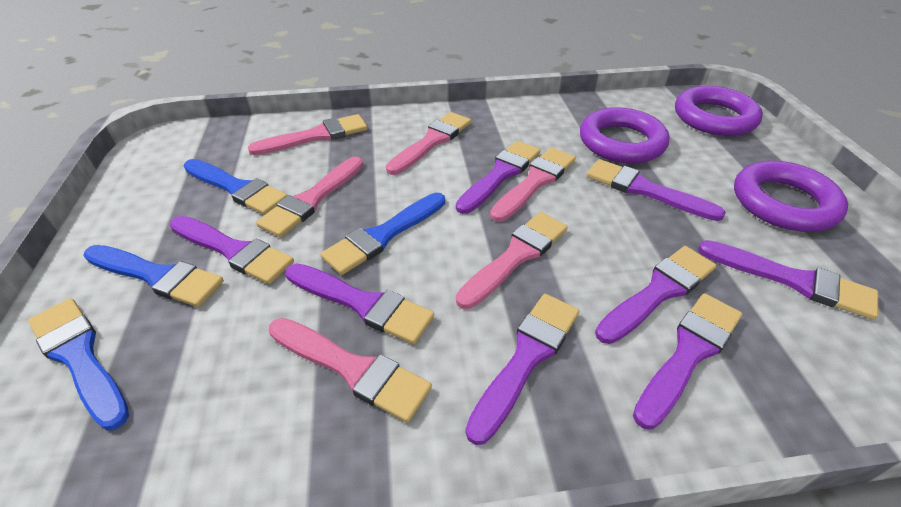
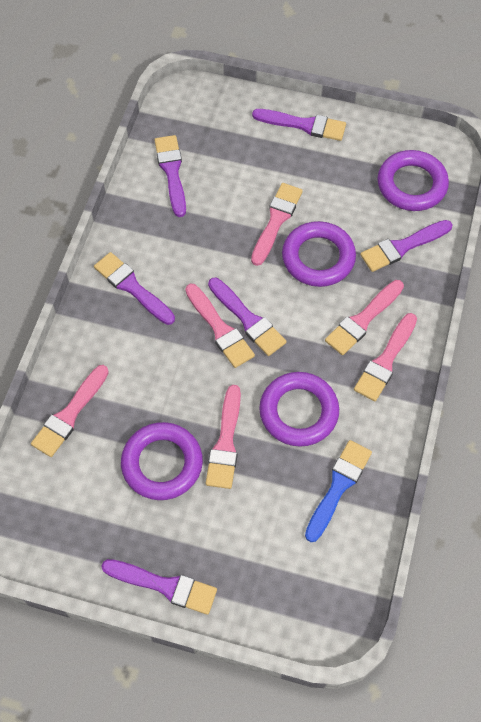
blue brush: [28,298,129,430] [83,245,224,307] [184,159,287,215] [320,193,445,275] = 4 -> [305,440,372,542] = 1
purple brush: [170,216,294,284] [285,263,434,344] [456,141,541,214] [465,294,579,445] [587,159,726,221] [595,246,716,344] [633,293,742,429] [698,240,879,320] = 8 -> [94,252,175,325] [101,559,217,615] [154,135,186,217] [208,278,286,356] [252,109,346,141] [360,220,452,272] = 6
purple ring: [580,107,669,163] [675,86,763,136] [734,161,848,232] = 3 -> [121,422,203,500] [259,372,339,447] [282,221,356,287] [377,150,449,211] = 4

